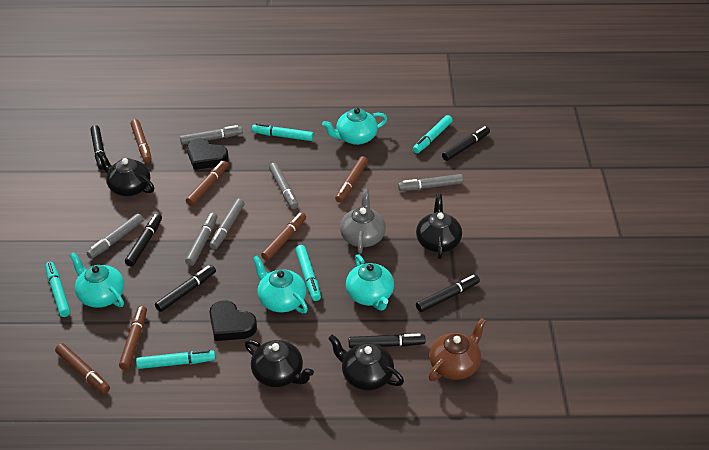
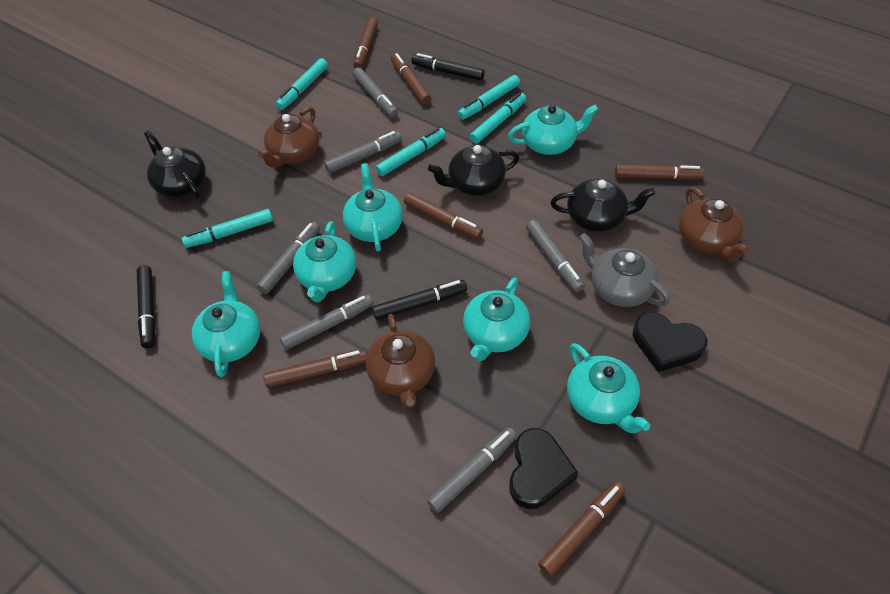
black marker: [90,125,106,170] [125,214,162,267] [155,265,216,312] [349,333,426,348] [416,275,480,312] [442,126,490,161] = 6 -> [137,265,155,348] [372,280,467,320] [411,53,485,81] = 3
black teapot: [97,151,154,196] [245,340,314,387] [328,334,404,390] [416,194,462,259] = 4 -> [144,131,206,198] [428,144,519,196] [550,178,655,232] = 3
brown teapot: [429,318,486,381] = 1 -> [258,107,319,168] [366,314,435,408] [679,187,749,261] = 3
turquoise teapot: [69,252,124,308] [253,256,308,313] [322,108,387,145] [346,254,394,311] = 4 -> [192,271,260,377] [293,221,356,302] [343,163,403,252] [463,277,530,362] [508,105,599,155] [567,343,650,433] = 6

